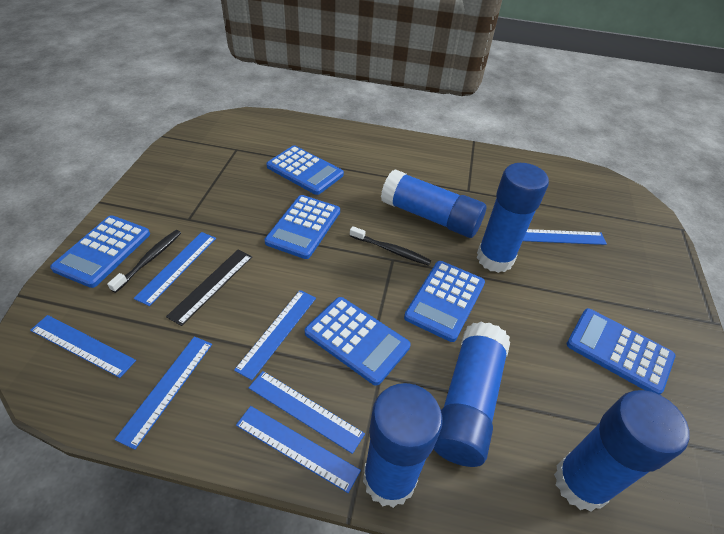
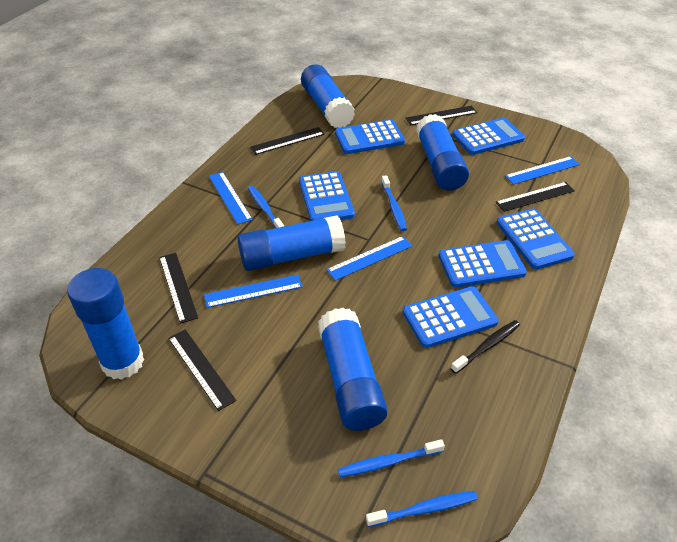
black ruler: [166,249,252,326] = 1 -> [159,253,198,324] [168,330,236,411] [250,127,325,155] [406,106,477,125] [495,182,575,212] = 5
black toothbrush: [107,230,181,293] [350,226,431,266] = 2 -> [451,320,520,374] = 1
blue ruler: [30,315,136,378] [115,337,212,450] [134,232,216,306] [234,290,316,380] [236,406,361,493] [249,371,365,454] [523,229,607,245] = 7 -> [204,275,303,308] [209,172,253,224] [326,236,412,281] [505,156,580,185] = 4
blue toothbrush: none = 0 -> [248,186,284,228] [338,439,445,477] [366,491,478,527] [381,175,407,231] = 4

